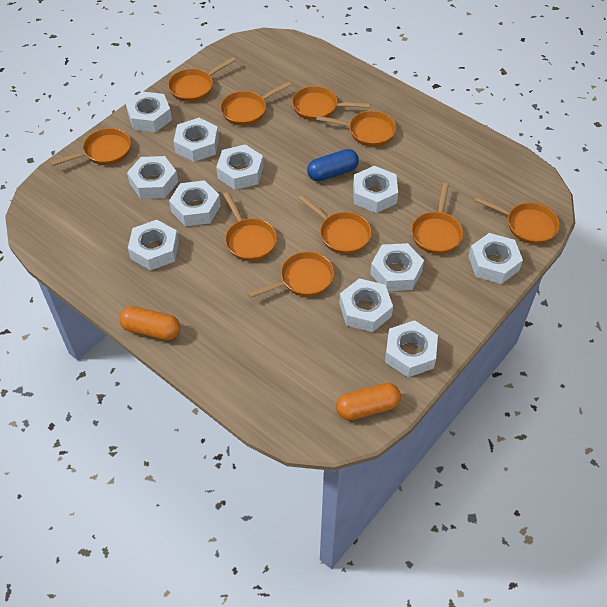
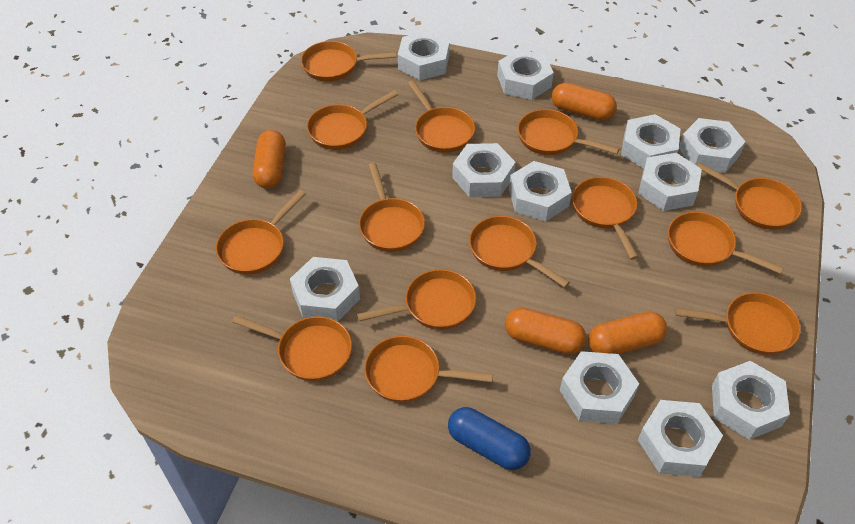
orange capsule: [119,306,180,340] [336,383,401,420] = 2 -> [253,130,286,189] [505,308,586,354] [552,83,617,121] [588,311,667,354] = 4
orange pan: [50,128,131,166] [168,57,236,102] [220,81,291,126] [223,192,277,261] [247,251,334,298] [292,86,370,120] [298,195,372,254] [316,111,396,147] [411,183,463,254] [474,196,560,244] = 10 -> [216,190,305,275] [232,315,352,381] [301,41,397,82] [307,90,398,150] [357,269,476,330] [359,163,425,252] [364,336,493,403] [408,80,475,153] [469,216,570,288] [518,109,619,155] [572,177,639,260] [668,212,784,274] [675,292,801,355] [697,162,802,230] = 14

